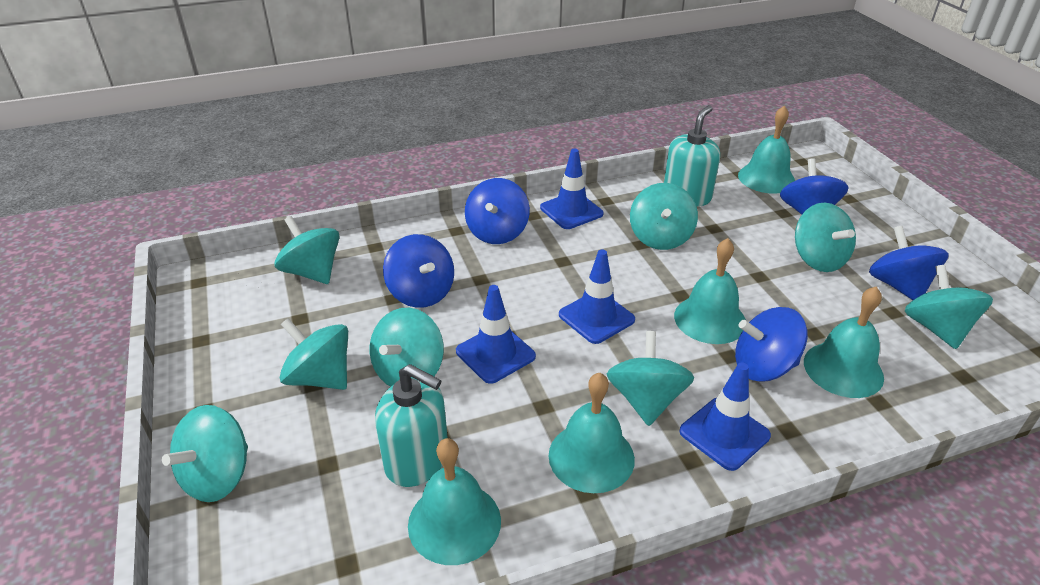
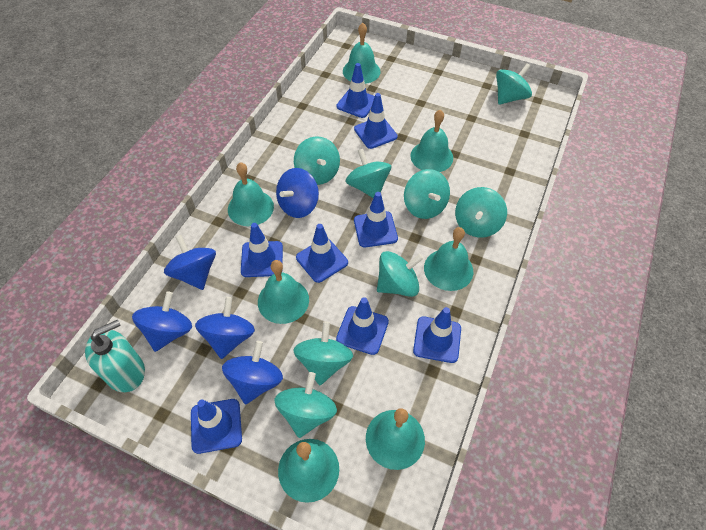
blue traffic cone: [456,285,536,384] [540,149,603,229] [559,249,635,344] [679,362,771,471] = 4 -> [191,399,242,454] [241,223,283,277] [296,224,348,283] [336,63,375,118] [336,297,389,355] [354,93,398,149] [354,192,398,247] [413,307,461,363] = 8
turquoise bell: [408,438,501,565] [549,373,635,493] [674,238,746,344] [738,105,795,194] [804,286,884,398] = 5 -> [228,162,274,226] [258,260,309,324] [278,439,339,503] [343,23,380,84] [366,408,425,470] [410,110,453,172] [424,227,473,291] = 7
turquoise soap dispenser: [375,364,448,487] [664,105,720,207] = 2 -> [85,320,145,392] = 1

